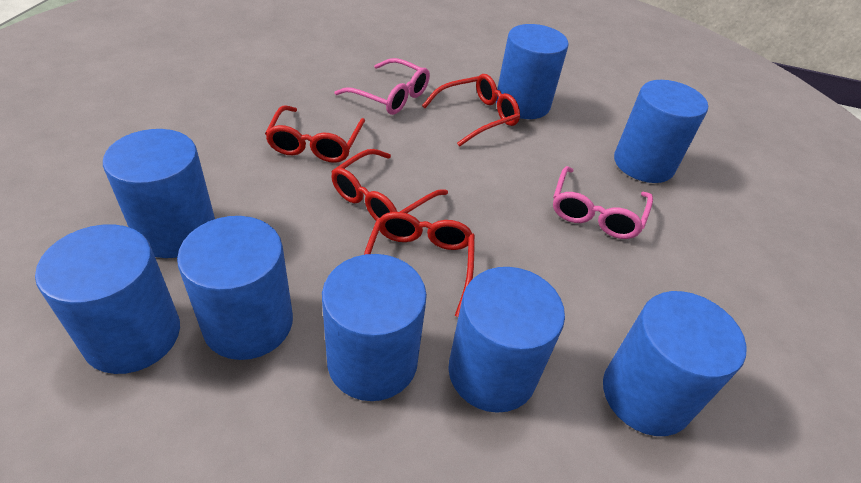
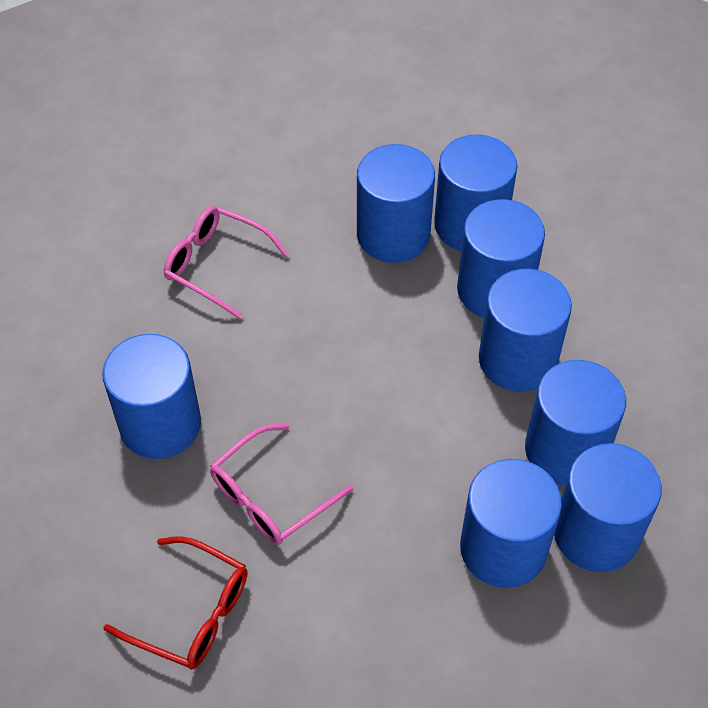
red glasses: [265,105,365,163] [331,149,448,220] [364,212,475,317] [422,74,520,147] = 4 -> [103,536,247,669] = 1

